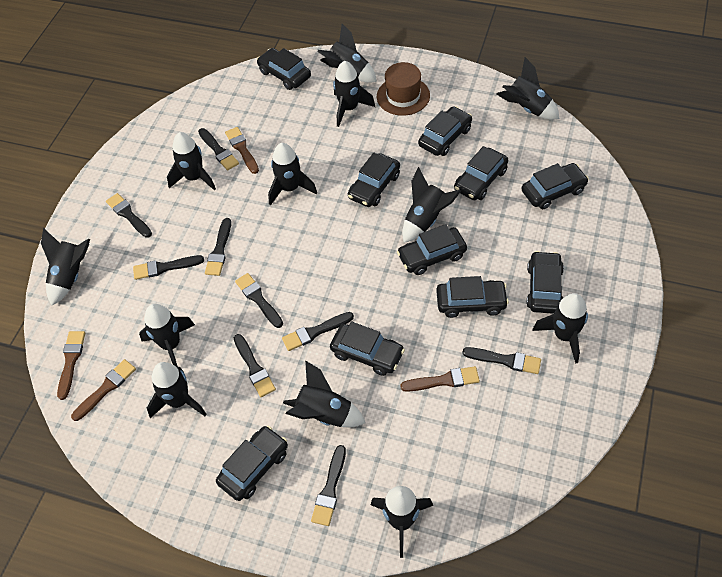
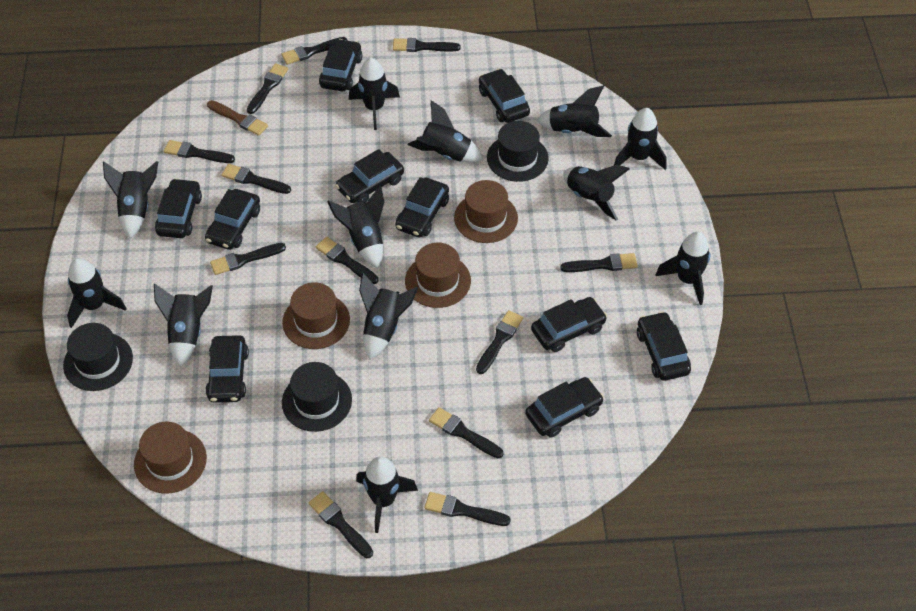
black brush: [106,193,152,238] [133,255,204,280] [198,128,239,171] [205,218,231,276] [234,334,276,397] [235,273,283,328] [282,312,354,351] [311,445,346,526] [463,347,541,374] = 9 -> [164,140,235,163] [210,243,286,275] [221,164,291,194] [247,63,288,114] [282,37,347,65] [309,491,373,558] [316,237,378,284] [393,38,461,52] [424,492,511,526] [429,407,503,458] [476,310,523,374] [560,253,638,272] = 12
black hat: none = 0 -> [63,323,133,391] [282,362,352,432] [487,121,549,182] = 3
brown brush: [57,331,85,400] [71,359,136,421] [225,127,259,174] [400,366,480,392] = 4 -> [207,100,268,136] = 1
brown hat: [377,62,430,116] = 1 -> [134,422,207,494] [282,282,350,349] [405,243,471,308] [454,180,518,243] = 4

